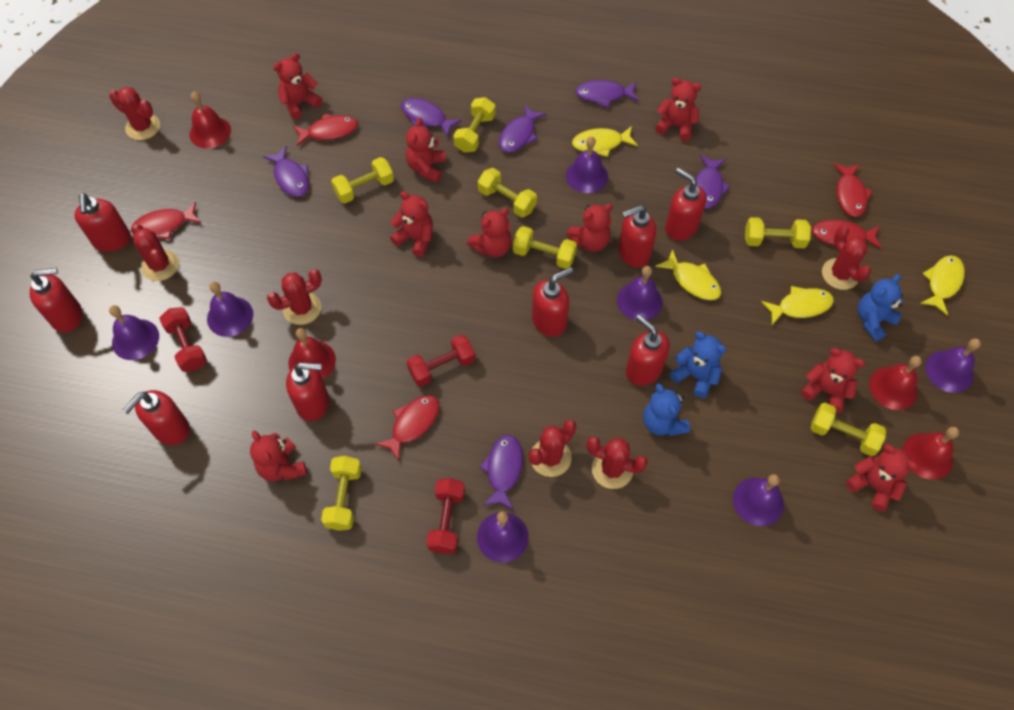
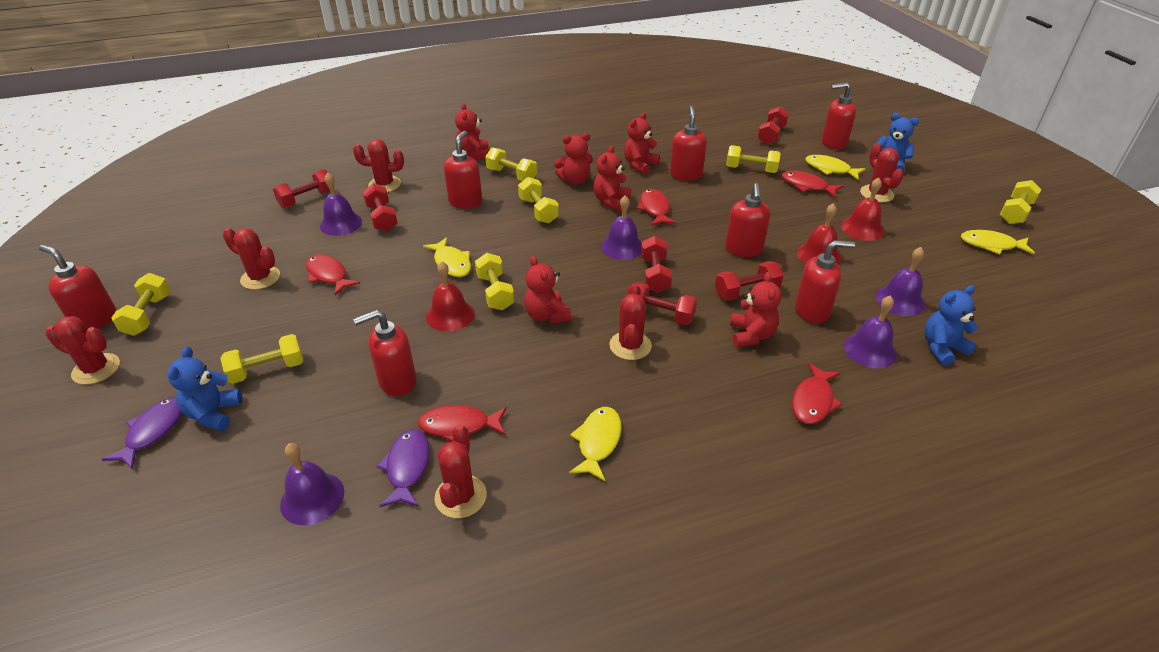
purple bell: [109,305,159,360] [207,282,253,337] [477,511,529,563] [566,136,608,193] [617,266,663,321] [733,474,784,526] [925,338,981,393] = 7 -> [280,443,345,525] [320,173,362,236] [601,195,642,260] [844,295,897,368] [876,247,925,316] = 5
purple fish: [263,146,309,197] [401,98,462,137] [479,435,523,510] [499,104,546,153] [575,80,639,108] [695,155,730,209] = 6 -> [101,397,183,470] [377,429,430,507] = 2
red bell: [189,91,231,149] [288,328,336,379] [869,356,922,410] [903,427,959,480] = 4 -> [426,261,475,332] [797,203,842,265] [841,177,884,241] = 3
red dumbbell: [159,307,207,372] [407,335,475,387] [426,478,465,554] = 3 -> [273,169,330,208] [363,184,398,232] [635,282,697,325] [641,236,672,293] [715,261,784,300] [757,106,789,145] = 6
red soap dispenser: [30,268,82,333] [74,193,130,252] [123,390,190,445] [286,362,329,421] [532,267,573,337] [618,205,656,268] [626,315,670,386] [665,168,706,241] = 8 -> [39,245,116,329] [353,310,416,396] [444,131,482,209] [670,106,707,181] [725,183,770,257] [795,240,855,324] [822,82,856,150] = 7
red teddy bear: [250,431,307,481] [273,53,322,119] [390,191,433,257] [406,118,446,183] [467,208,512,258] [566,204,613,252] [655,78,701,141] [801,348,865,413] [846,444,918,512] = 9 -> [455,103,489,160] [524,256,572,324] [554,133,593,185] [593,146,631,211] [624,112,660,175] [730,272,781,347] = 6

